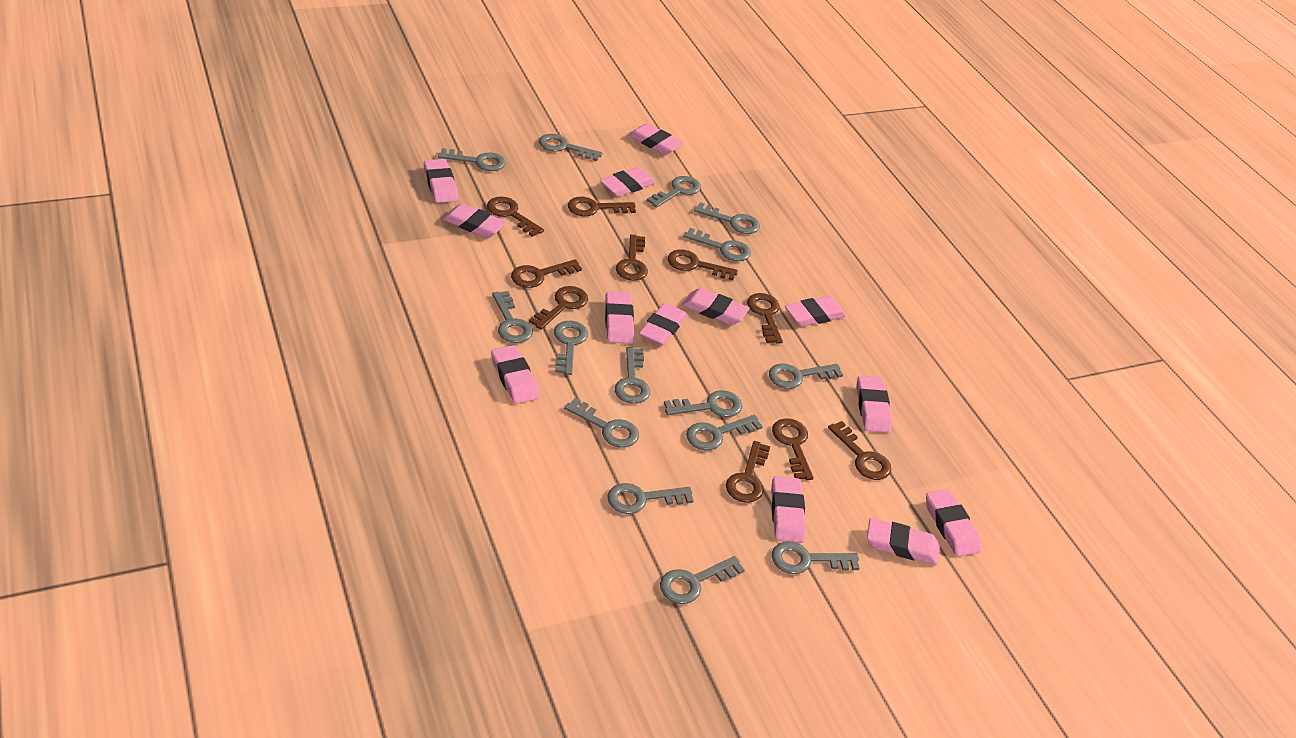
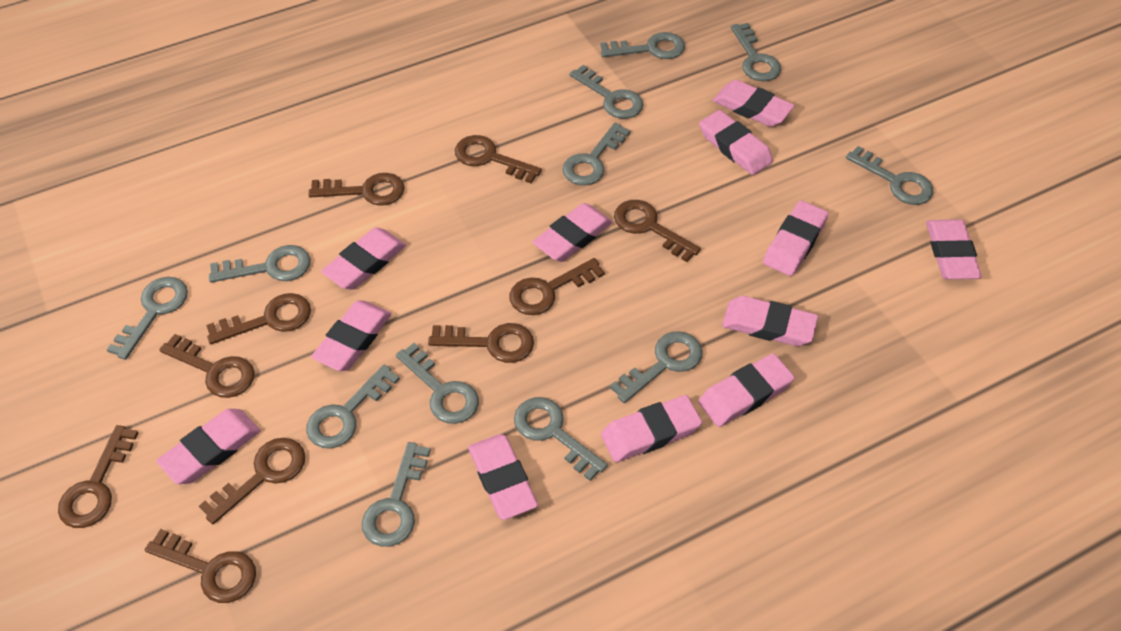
grey key: [438,148,506,171] [492,291,533,343] [539,134,603,161] [554,321,588,375] [564,398,639,448] [607,483,694,514] [615,347,650,404] [647,176,701,208] [660,556,745,604] [664,390,742,417] [684,228,751,261] [686,415,763,451] [694,202,760,234] [769,363,843,389] [772,541,859,574] = 15 -> [107,277,188,360] [209,245,311,283] [306,364,400,449] [362,442,431,547] [396,343,479,424] [514,397,608,481] [562,123,631,185] [570,65,644,119] [601,32,685,59] [610,331,703,403] [731,23,781,81] [846,146,934,205] = 12
pink eraser: [424,159,458,203] [443,204,507,238] [491,345,539,404] [600,167,656,197] [605,291,634,344] [628,123,684,155] [639,303,687,346] [682,288,750,325] [771,476,806,543] [785,296,847,327] [857,376,892,433] [867,518,940,565] [926,489,981,557] = 13 -> [156,409,261,484] [311,300,391,371] [321,227,406,290] [468,434,538,520] [533,203,612,262] [601,395,702,462] [698,353,795,427] [699,110,773,175] [713,80,795,127] [722,296,818,346] [763,201,829,276] [926,219,982,279] = 12

